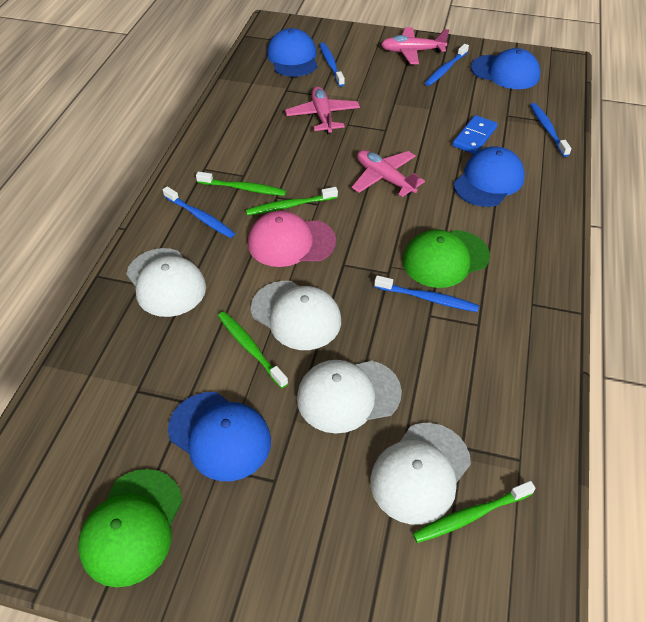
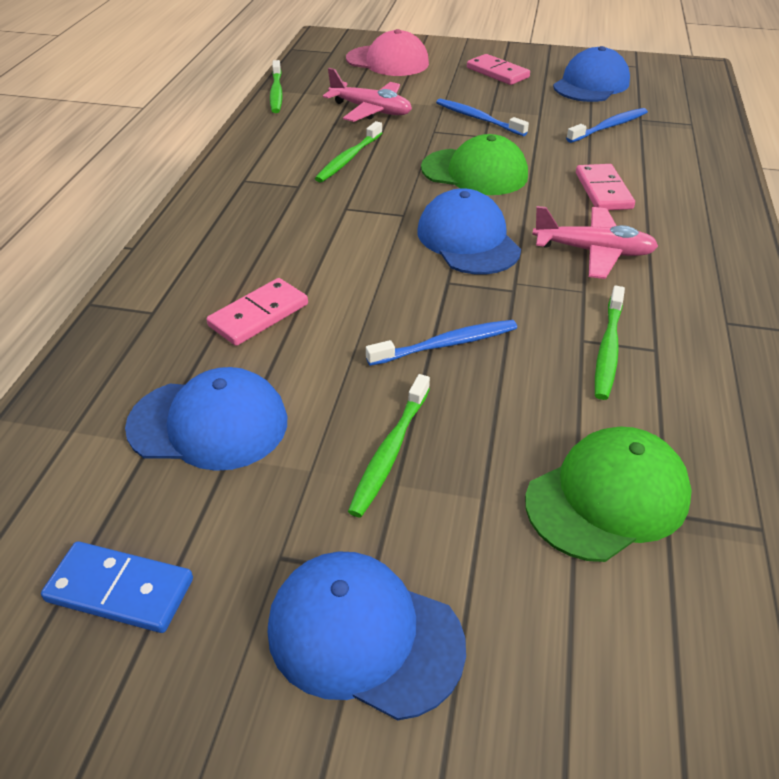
blue toothbrush: [163,186,235,238] [320,43,345,87] [374,275,479,312] [425,44,469,86] [530,103,571,157] = 5 -> [366,320,517,366] [436,99,529,136] [566,108,648,143] = 3
pink domino: none = 0 -> [207,278,308,346] [467,54,530,85] [576,164,635,210] = 3
pink plane: [285,86,360,134] [352,150,425,197] [381,27,449,64] = 3 -> [323,68,412,122] [532,206,658,279] = 2
white cap: [126,248,206,317] [251,281,341,350] [297,360,402,433] [370,423,471,525] = 4 -> none = 0

